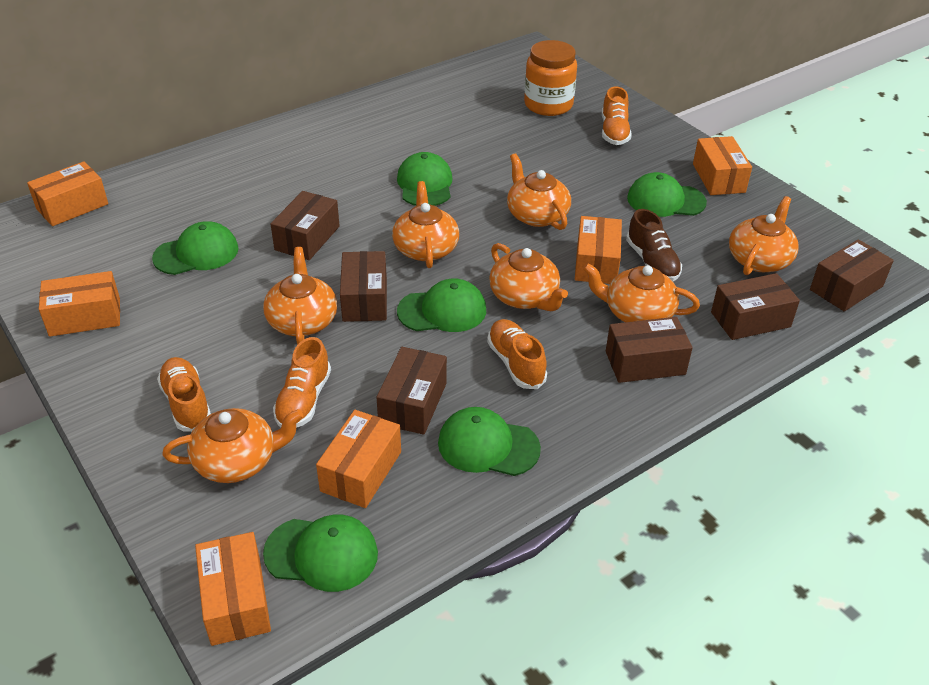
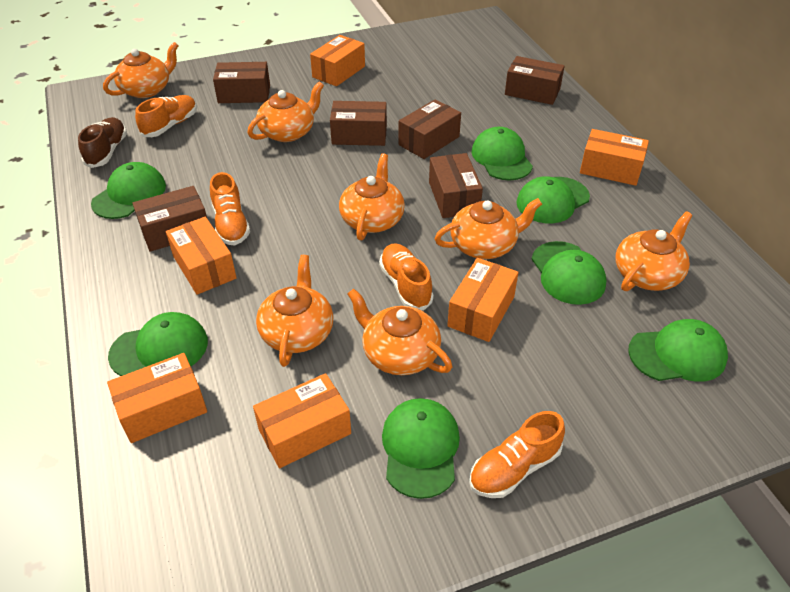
green cap: [152,221,239,275] [263,515,378,592] [397,152,452,206] [397,279,486,332] [438,407,541,476] [627,172,707,217] = 6 -> [91,162,166,219] [108,312,208,376] [382,398,460,499] [472,127,533,180] [516,176,590,223] [531,241,607,305] [628,319,728,382] = 7
orange jar: [524,40,577,116] = 1 -> none = 0

